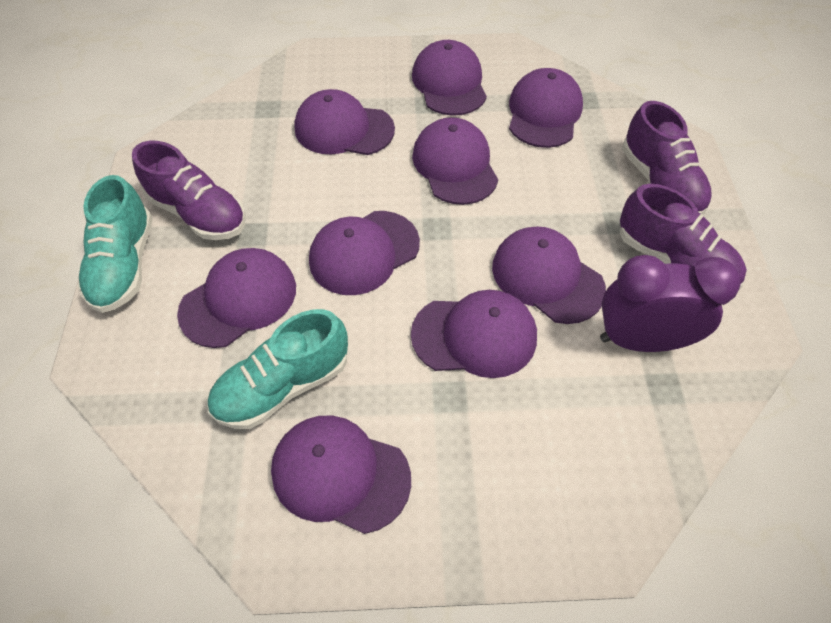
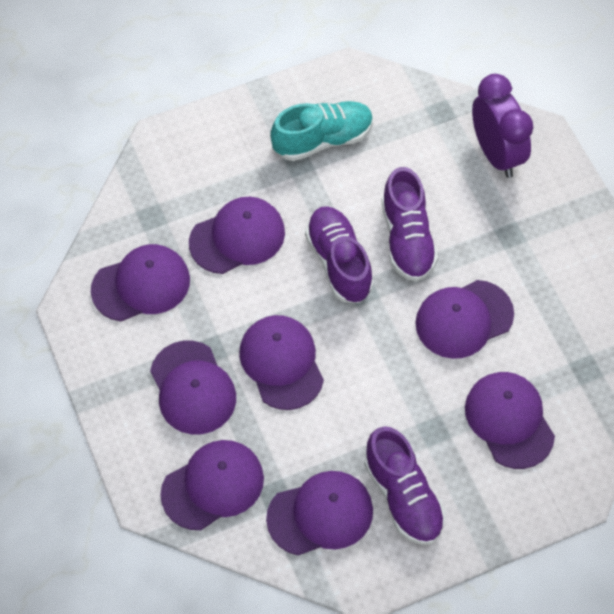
purple cap: [177,248,296,348] [271,416,411,534] [294,89,395,155] [309,211,420,295] [411,290,537,378] [412,40,487,116] [412,117,498,205] [492,226,606,324] [509,68,583,148] = 9 -> [91,244,190,321] [150,341,236,435] [160,440,264,530] [189,197,285,274] [239,315,324,410] [266,471,373,555] [415,280,514,359] [465,372,555,469] = 8
turquoise shoe: [78,175,153,313] [208,309,348,429] = 2 -> [270,101,373,161] = 1

